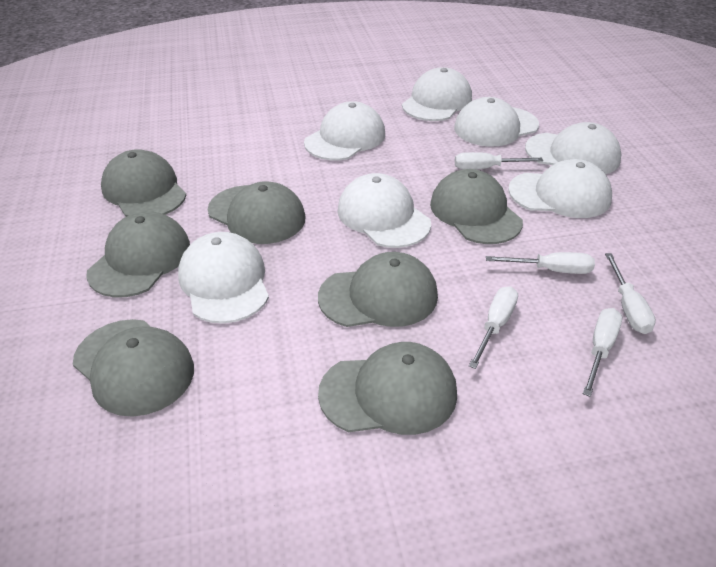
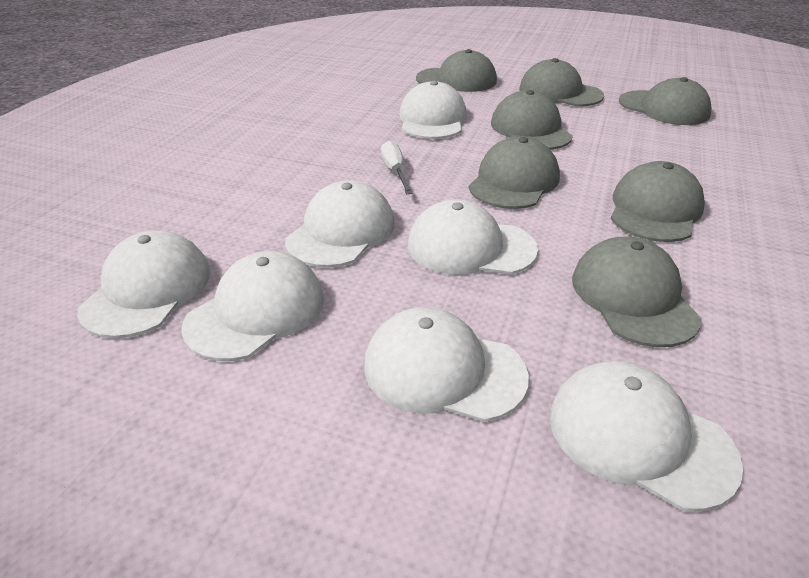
white screwdriver: [455,152,543,170] [469,286,518,369] [486,252,595,274] [583,308,622,397] [605,253,656,334] = 5 -> [381,141,413,195] = 1

